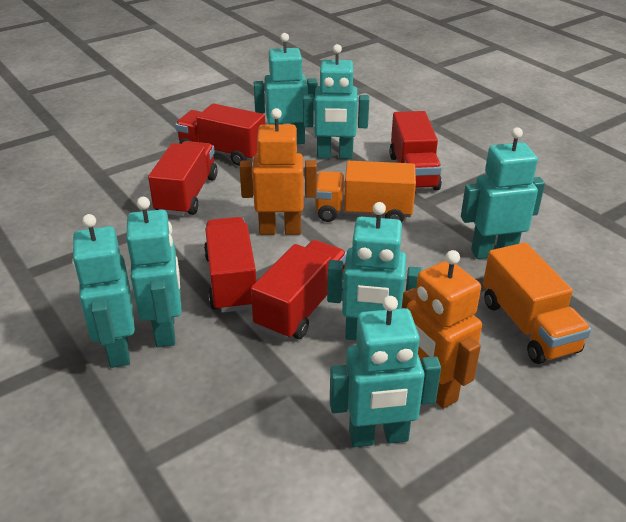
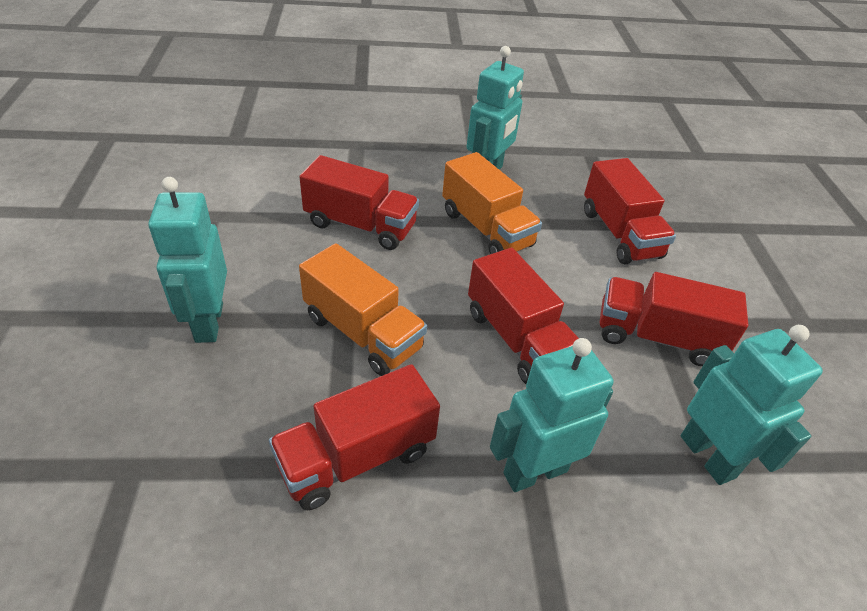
orange robot: [239,108,317,235] [402,250,482,409] = 2 -> none = 0
turquoise robot: [72,214,135,368] [126,197,182,347] [254,33,318,144] [303,44,369,159] [327,202,423,340] [330,296,441,447] [461,127,545,259] = 7 -> [148,177,227,343] [467,46,524,170] [490,338,613,492] [681,325,823,485] = 4

